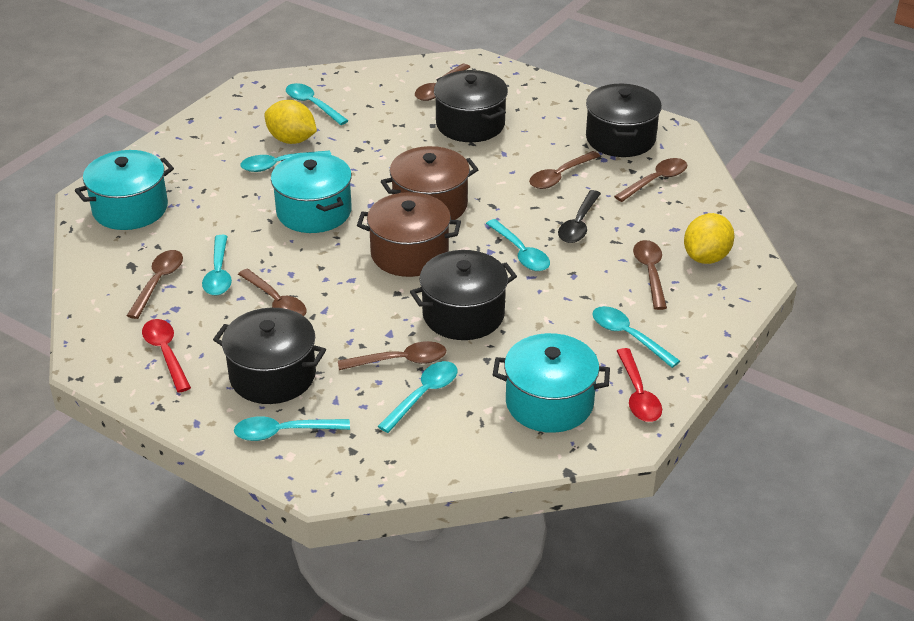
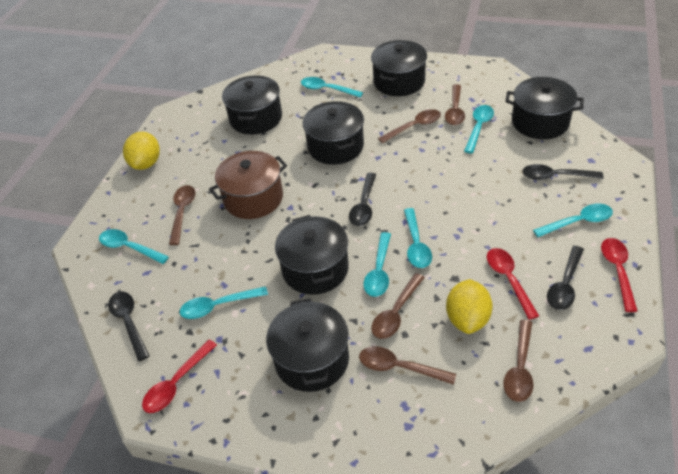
black pot: [213,308,326,404] [410,250,517,340] [434,70,508,142] [586,84,662,157] = 4 -> [222,75,282,134] [266,298,349,392] [275,215,349,295] [303,101,364,165] [371,40,427,96] [505,77,584,139] = 6
black spoon: [558,190,601,243] = 1 -> [108,291,149,361] [349,173,376,226] [522,164,603,180] [547,246,584,310] = 4
brown pot: [357,192,461,277] [381,146,479,220] = 2 -> [209,151,287,219] = 1
brown spoon: [127,250,183,319] [238,269,306,316] [338,341,446,370] [415,63,470,101] [529,151,600,189] [614,158,687,202] [633,240,667,310] = 7 -> [169,185,195,245] [359,346,456,385] [371,273,425,339] [378,109,441,143] [445,84,465,125] [504,320,533,402] = 6
red spoon: [142,319,191,393] [617,348,662,422] = 2 -> [142,340,217,413] [487,248,539,320] [601,238,638,312] = 3
turquoise pot: [75,150,174,230] [271,153,352,233] [493,333,610,433] = 3 -> none = 0

